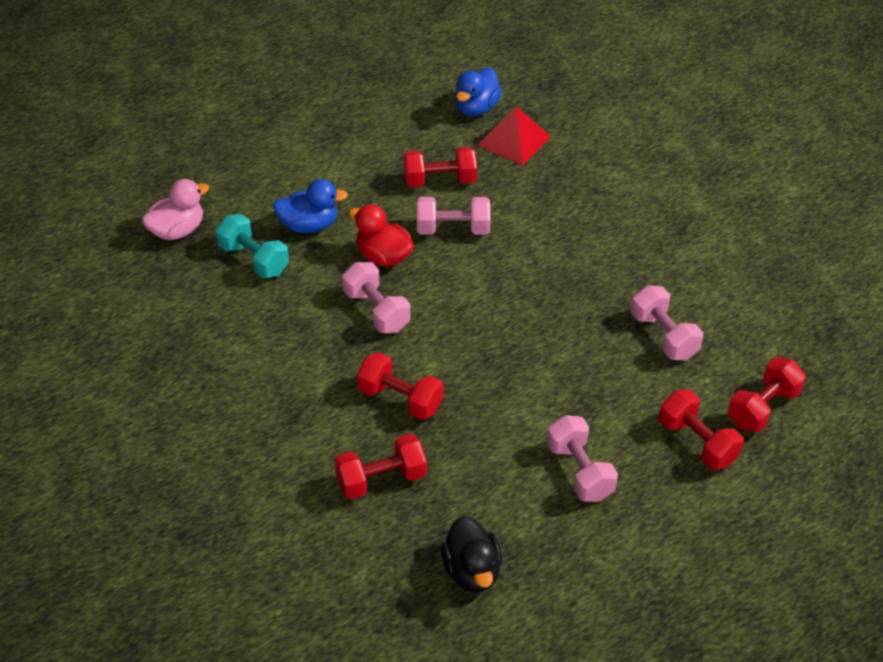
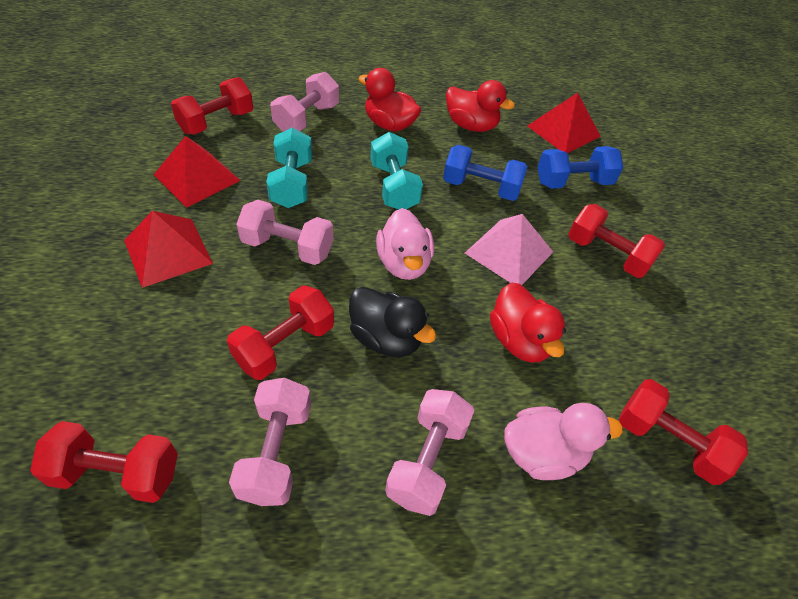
blue duck: [273,179,348,233] [455,67,502,116] = 2 -> none = 0
blue dumbbell: none = 0 -> [443,145,528,201] [538,146,623,189] = 2
pink duck: [141,179,209,240] = 1 -> [376,208,434,280] [504,403,623,480] = 2
pink pyramid: none = 0 -> [465,214,553,285] = 1
red duck: [349,204,414,267] = 1 -> [358,68,421,131] [446,80,515,132] [490,282,566,363] = 3
red pyramid: [478,106,551,166] = 1 -> [124,211,213,288] [154,136,241,208] [527,93,601,153] = 3
turquoise dumbbell: [215,214,289,278] = 1 -> [266,128,312,208] [371,132,423,209] = 2

